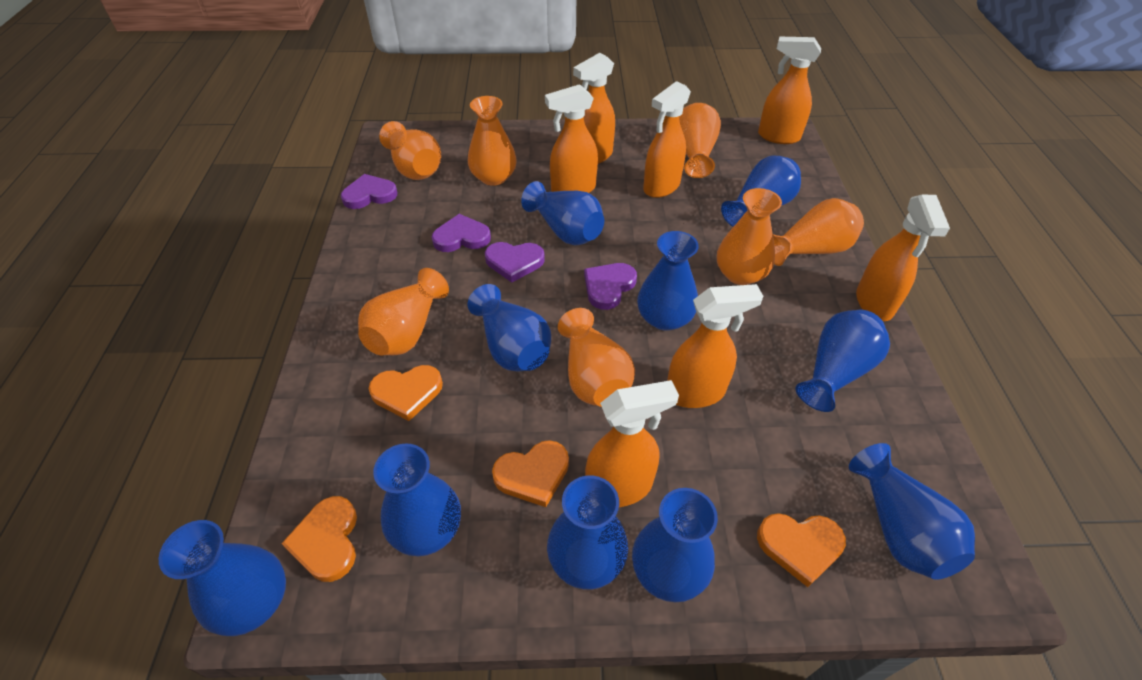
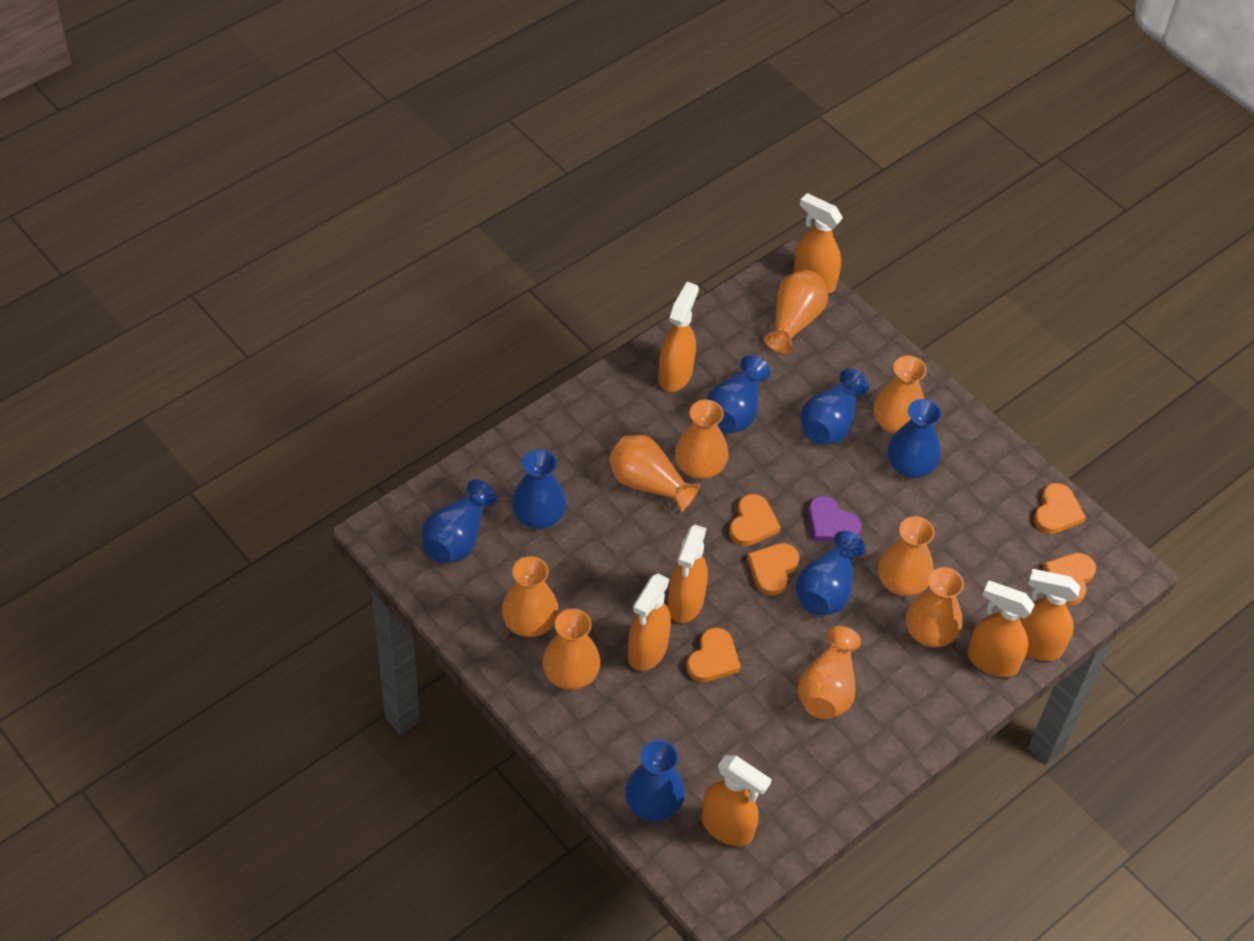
blue vase: [159,520,286,636] [373,443,461,556] [468,284,551,372] [521,181,604,245] [547,476,628,590] [632,488,718,602] [637,231,699,331] [721,156,801,227] [796,310,890,412] [849,443,975,580] = 10 -> [421,480,497,563] [511,449,567,529] [625,740,685,822] [706,355,770,433] [796,531,866,616] [800,369,869,445] [887,399,942,478] = 7
orange heart: [281,496,357,582] [369,365,443,421] [492,440,569,507] [757,513,846,587] = 4 -> [686,627,741,682] [729,494,781,546] [747,543,799,596] [1034,483,1086,534] [1043,553,1096,605] = 5
orange vase: [358,268,449,355] [379,121,441,180] [468,96,517,186] [558,308,635,407] [679,103,721,178] [717,188,782,285] [773,198,864,266] = 7 -> [502,556,559,637] [543,609,600,690] [609,435,700,512] [675,400,728,479] [763,270,828,354] [797,626,861,719] [874,356,927,434] [878,516,935,596] [906,567,964,647] = 9
purple heart: [341,174,397,209] [432,214,491,252] [485,242,545,283] [584,263,637,310] = 4 -> [808,495,862,542] = 1

